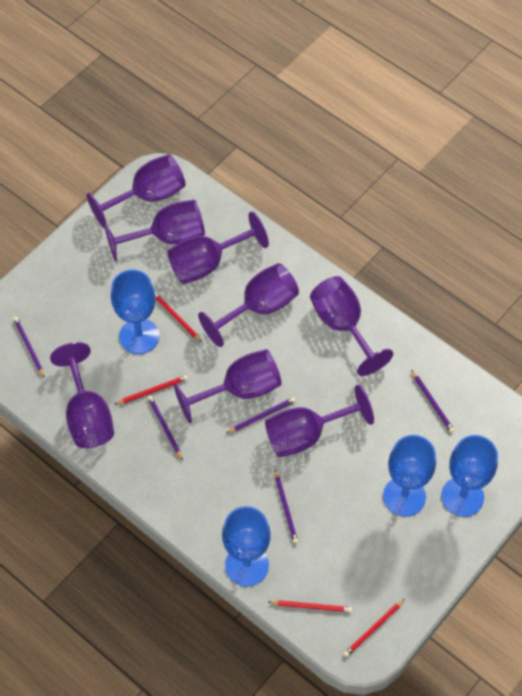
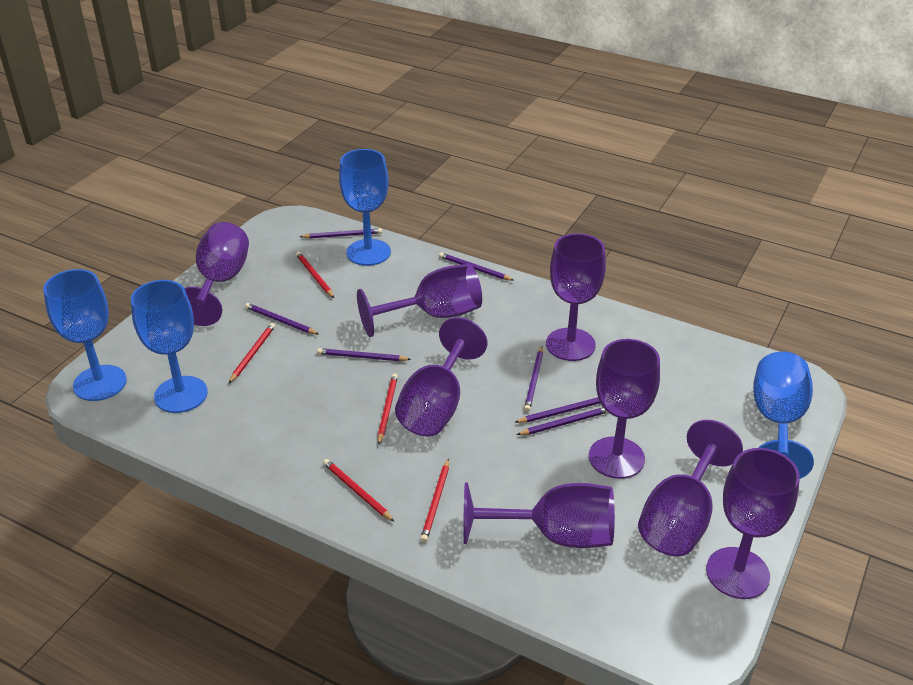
purple pencil: [13,317,45,378] [148,395,183,460] [226,397,296,433] [275,470,298,543] [411,370,454,433] = 5 -> [245,303,318,334] [300,228,382,239] [317,348,411,361] [439,252,514,281] [514,397,600,423] [517,407,608,435] [524,346,543,412] = 7
red pencil: [115,375,188,404] [155,292,202,342] [269,600,352,612] [344,599,405,657] = 4 -> [229,323,275,383] [296,252,334,298] [323,459,395,522] [378,374,398,444] [421,458,449,542] = 5

